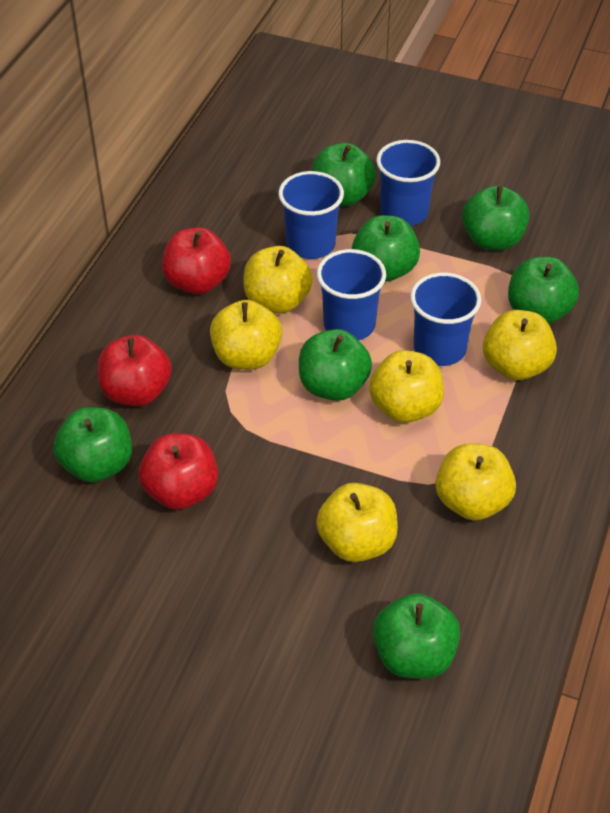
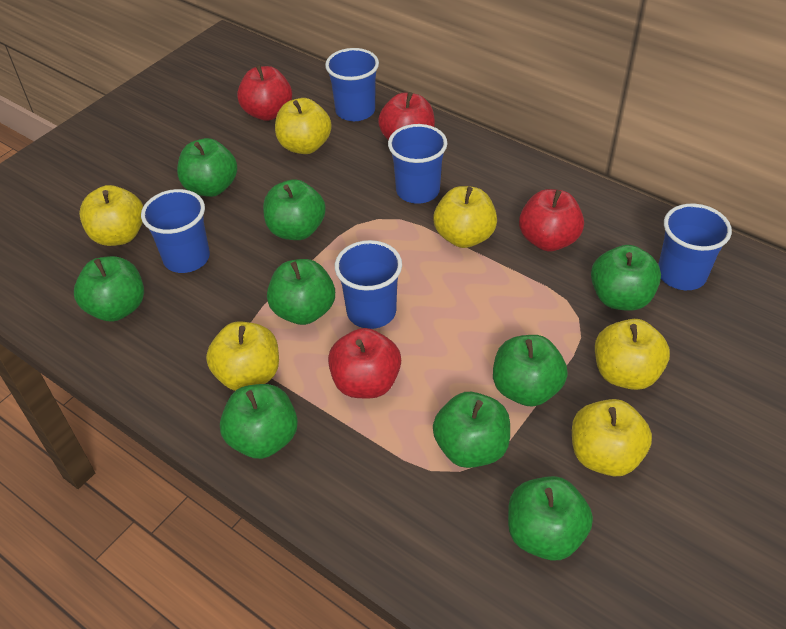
blue cup: [278,171,344,259] [317,249,386,340] [376,140,440,226] [410,273,481,366] = 4 -> [141,189,210,273] [325,48,379,121] [335,240,402,329] [388,124,447,204] [658,204,732,290] = 5
green apple: [54,407,132,482] [299,329,372,401] [312,143,376,206] [352,215,420,282] [373,593,460,679] [462,185,530,250] [508,257,579,324] = 7 -> [74,256,144,322] [177,138,237,197] [220,384,298,459] [263,179,326,240] [267,259,335,325] [433,392,510,468] [493,335,568,407] [508,476,593,561] [591,245,661,311] = 9
red apple: [98,335,172,406] [139,433,218,510] [162,227,231,294] = 3 -> [237,65,292,121] [328,328,401,398] [378,92,435,140] [519,189,584,251] = 4

